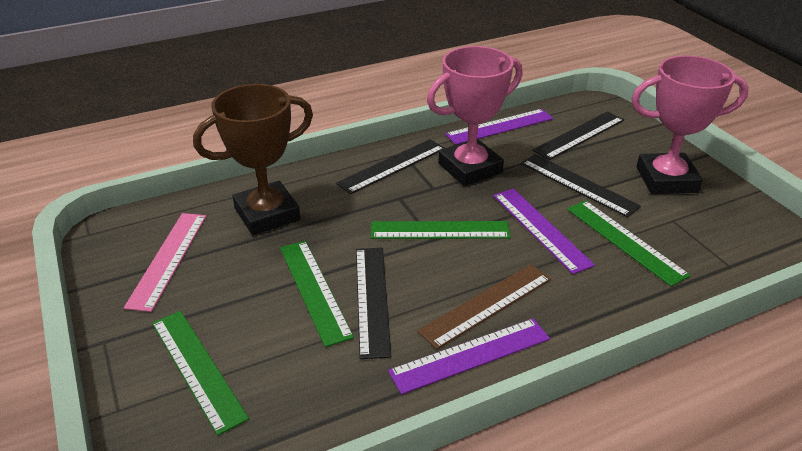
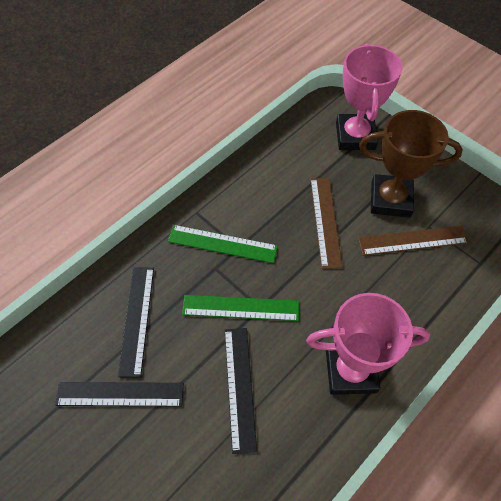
black ruler: [336,139,445,194] [356,248,391,359] [521,154,641,217] [533,112,624,160] = 4 -> [55,382,184,407] [118,267,154,378] [225,328,257,454] = 3
brown ruler: [417,264,551,349] = 1 -> [310,178,343,269] [358,226,469,256] = 2
green ruler: [152,311,249,436] [280,241,354,347] [371,221,511,239] [567,200,691,287] = 4 -> [168,225,278,263] [182,295,299,321] = 2
pink ruler: [124,213,206,312] = 1 -> none = 0
purple ruler: [388,318,550,395] [445,109,553,145] [493,189,595,274] = 3 -> none = 0

